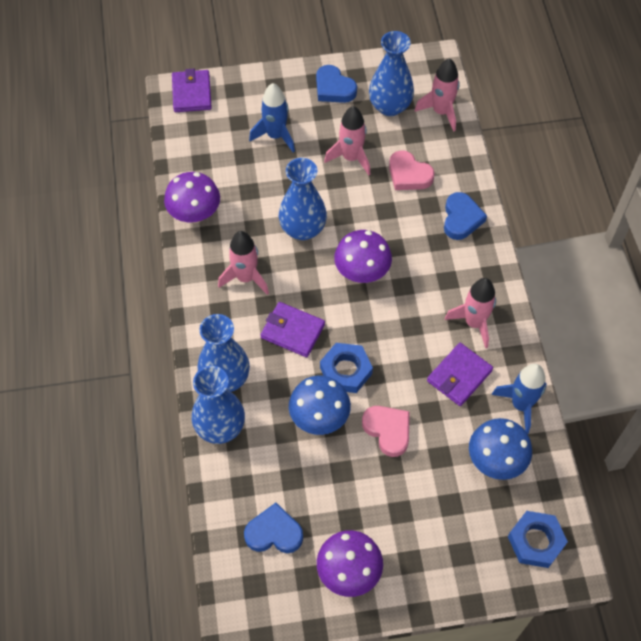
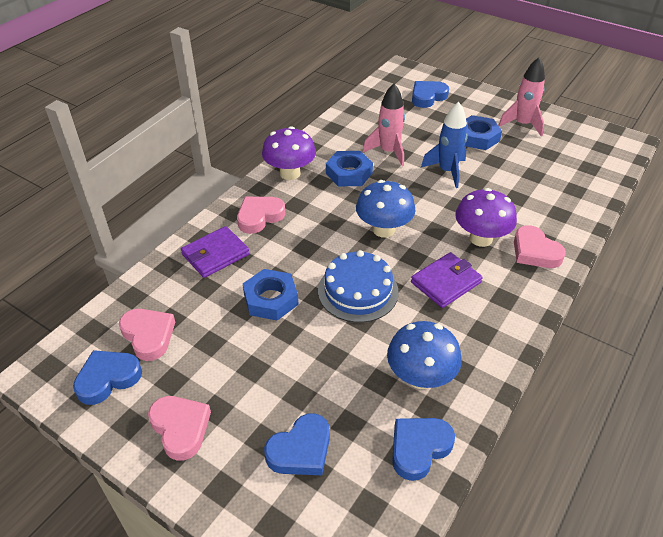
blue cake: none = 0 -> [318,250,399,323] = 1
blue heart: [244,503,303,553] [316,65,357,103] [444,192,487,240] = 3 -> [73,350,142,405] [264,413,330,475] [392,418,455,481] [412,81,449,108] = 4
blue nut: [320,343,373,393] [508,511,568,568] = 2 -> [243,269,299,321] [326,151,373,186] [465,115,502,150] = 3
blue rocket: [249,83,295,153] [492,364,547,434] = 2 -> [421,102,468,188] = 1
blue vase: [192,366,245,444] [198,314,250,392] [279,158,327,240] [369,31,414,116] = 4 -> none = 0
pink heart: [362,406,410,457] [389,150,435,190] = 2 -> [119,309,175,361] [148,396,211,461] [237,197,286,234] [514,225,566,268] = 4
pink rocket: [218,231,269,295] [324,106,370,175] [415,58,460,132] [445,278,496,349] = 4 -> [363,84,405,166] [498,57,545,136] = 2
purple mushroom: [164,172,220,223] [317,530,383,597] [334,230,392,283] = 3 -> [262,126,316,180] [455,188,517,247] = 2
purple wallet: [172,69,212,112] [261,302,325,357] [427,343,493,406] = 3 -> [181,226,250,278] [411,252,483,308] = 2

